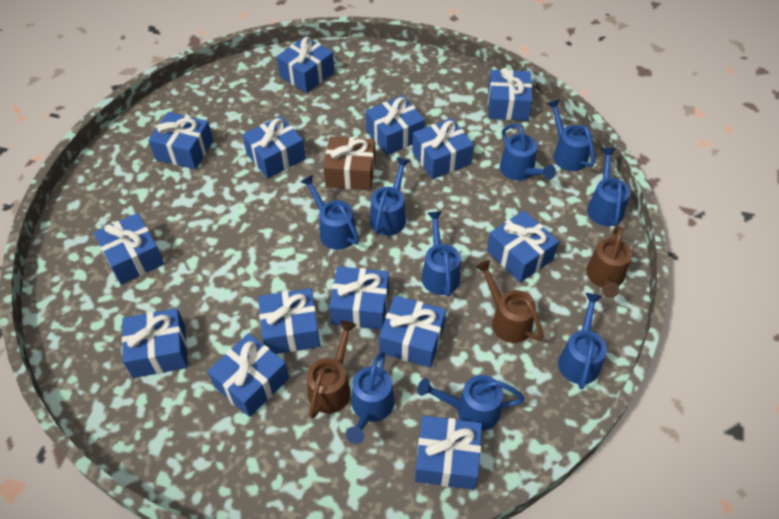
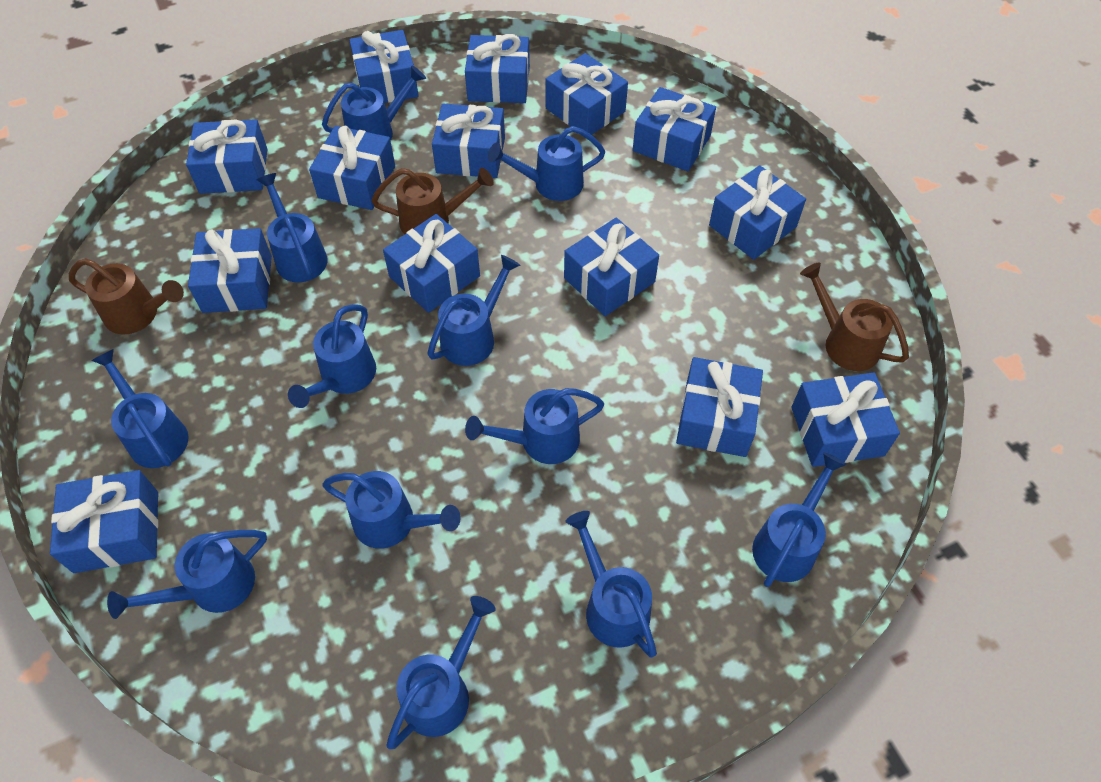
blue watering can: [300,175,359,250] [346,352,395,444] [370,157,410,235] [417,375,525,431] [422,211,461,297] [500,123,556,181] [546,99,595,171] [558,293,607,389] [587,148,630,226] = 9 -> [91,349,189,468] [107,530,267,619] [257,173,327,282] [288,304,376,408] [322,65,426,141] [322,471,461,549] [386,596,496,749] [427,255,520,366] [465,388,604,464] [488,126,605,201] [565,511,657,658] [752,452,847,587] = 12
brown gift: [323,136,375,190] = 1 -> none = 0

